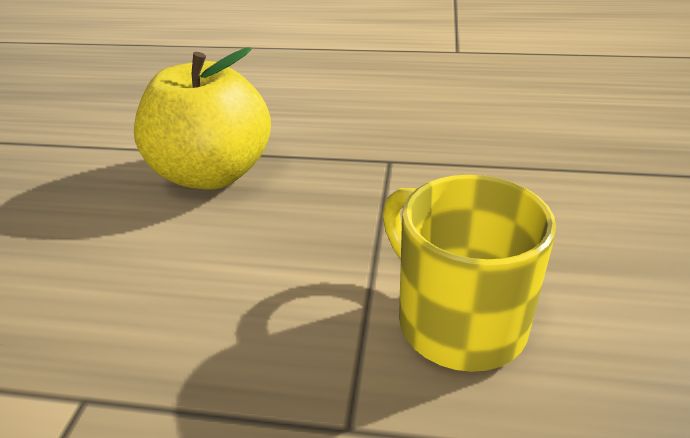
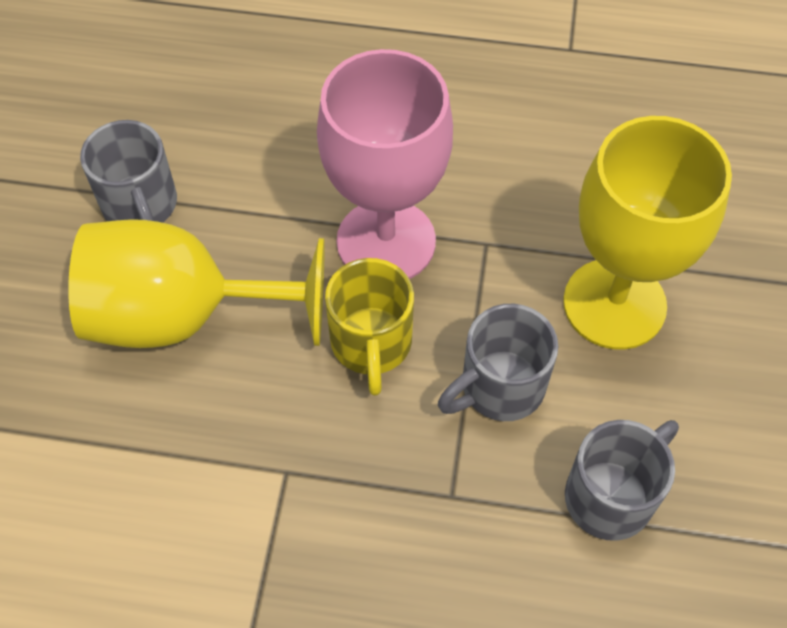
grey mug: none = 0 -> [80,120,177,223] [438,304,558,421] [565,420,679,541] = 3
pink goblet: none = 0 -> [317,49,453,279] = 1
yellow apple: [134,47,271,190] = 1 -> none = 0
yellow goblet: none = 0 -> [68,219,325,348] [563,116,732,350] = 2

